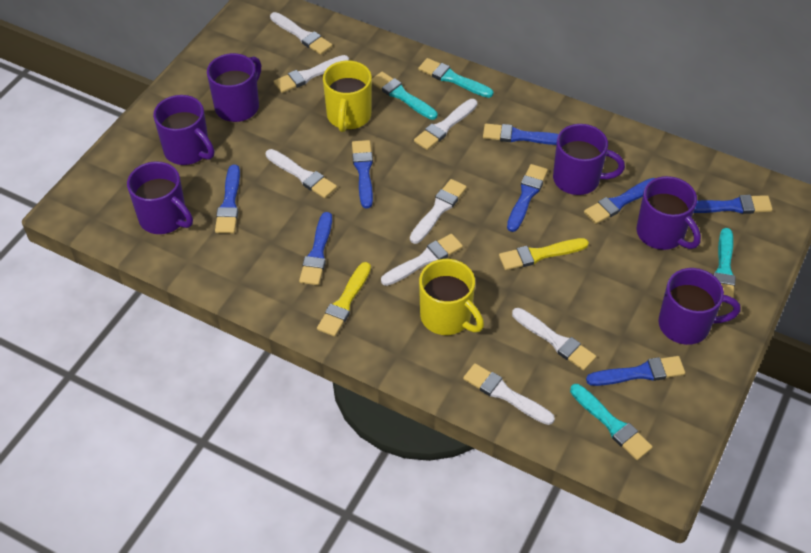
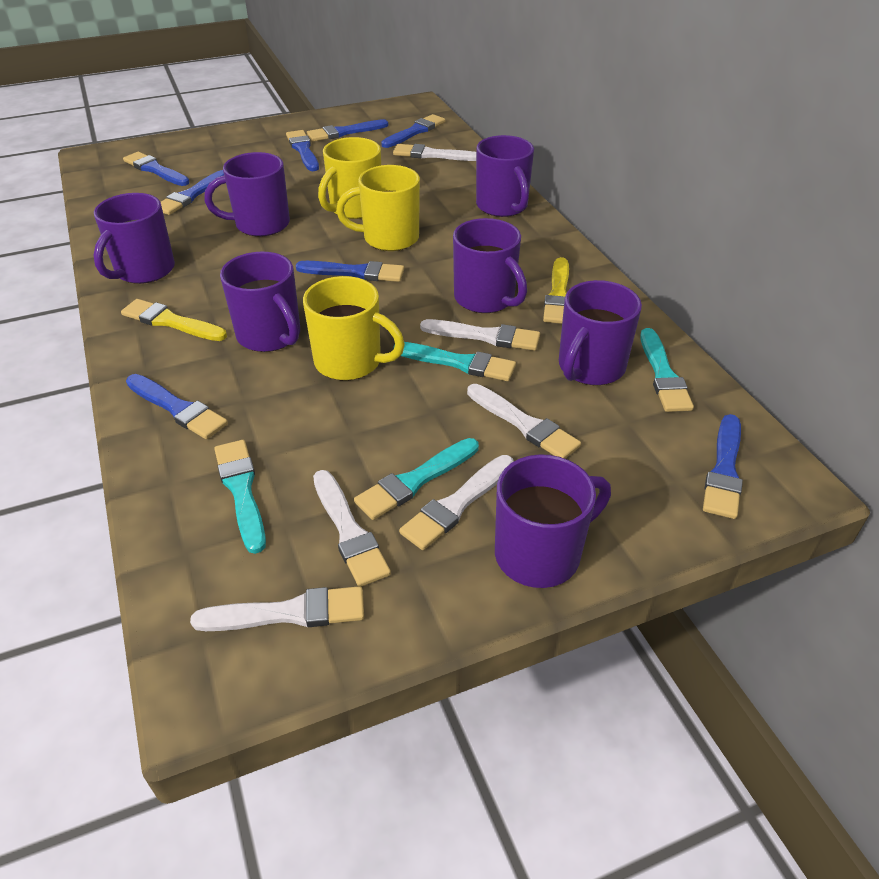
purple mug: [127,161,193,234] [153,95,214,165] [207,53,261,122] [553,124,625,195] [637,176,701,250] [658,268,740,345] = 6 -> [93,193,175,284] [204,152,290,237] [220,252,300,352] [453,218,527,313] [476,135,534,217] [495,454,611,588] [559,280,642,385] = 7
white brush: [266,149,337,198] [270,12,332,55] [273,55,349,93] [381,234,463,286] [410,179,467,244] [414,99,477,150] [463,363,555,425] [512,308,596,370] = 8 -> [190,586,364,631] [313,470,391,587] [393,144,476,161] [399,455,514,550] [420,319,540,351] [467,384,581,459] = 6
yellow mug: [323,61,372,132] [419,259,484,335] = 2 -> [303,276,405,380] [318,137,381,219] [336,165,420,251] = 3

